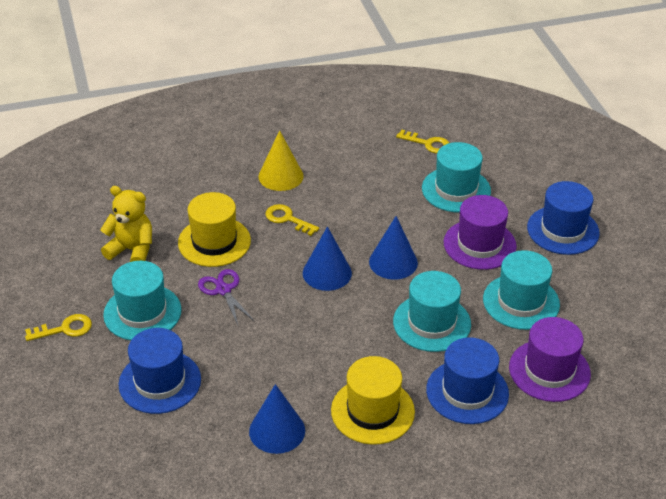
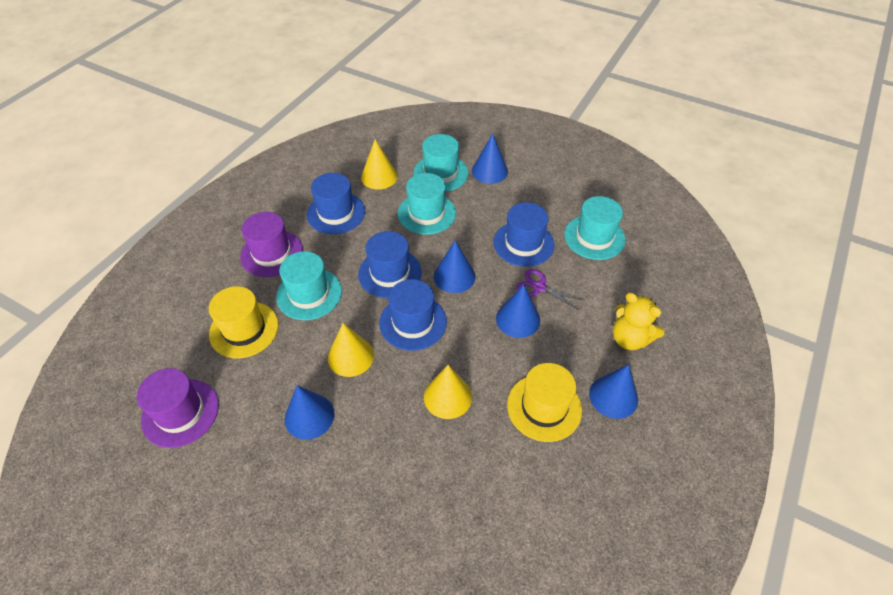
blue cone: [249,384,305,454] [303,226,352,291] [369,216,418,280] = 3 -> [285,385,335,440] [434,240,476,293] [472,133,508,184] [496,284,540,338] [589,364,638,419] = 5
blue hat: [119,328,201,414] [426,337,509,424] [527,181,600,255] = 3 -> [307,173,365,234] [358,231,422,298] [379,279,447,351] [493,202,555,267] = 4
yellow cone: [258,130,304,191] = 1 -> [328,323,374,377] [361,139,398,190] [424,365,472,419] = 3
yellow key: [25,314,92,341] [265,204,319,236] [396,129,449,154] = 3 -> none = 0

